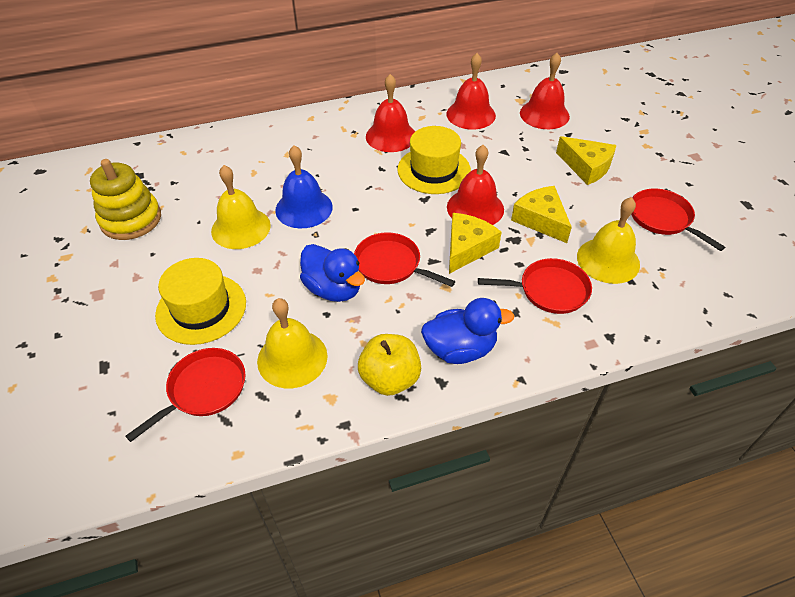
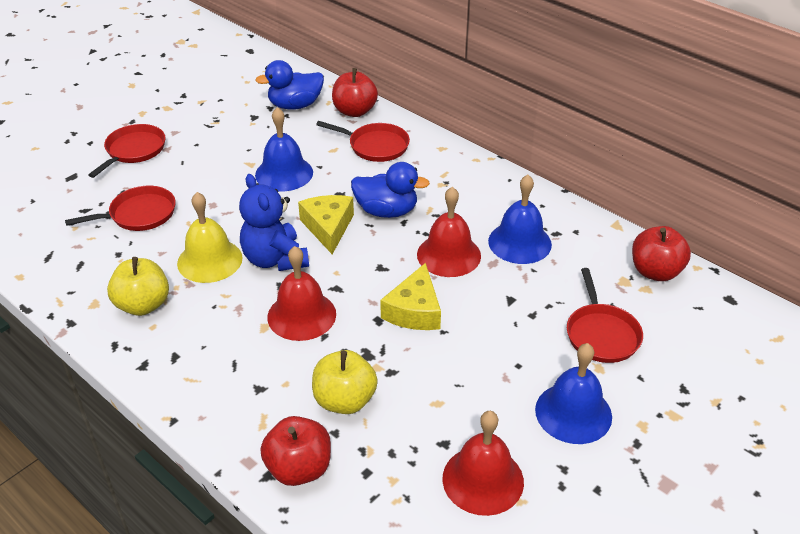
blue bell: [275,145,333,228] = 1 -> [255,107,313,191] [488,175,552,264] [535,343,612,444] = 3
blue teddy bear: none = 0 -> [239,174,309,271] = 1
red apple: none = 0 -> [260,416,331,486] [332,68,378,117] [632,226,691,281] = 3
red bell: [366,74,415,152] [446,53,496,130] [447,145,504,225] [520,53,570,129] = 4 -> [267,246,336,341] [417,187,481,277] [442,411,524,516] = 3
yellow apple: [358,334,421,396] = 1 -> [107,257,169,316] [312,350,378,414] = 2
yellow bell: [211,165,271,249] [257,298,328,388] [577,197,640,284] = 3 -> [177,192,243,283] = 1
yellow cheese: [449,213,502,274] [511,186,572,243] [556,136,616,185] = 3 -> [298,195,354,254] [380,263,441,330] = 2
yellow hat: [155,258,246,345] [398,126,471,194] = 2 -> none = 0
yellow stacking toy: [90,159,161,240] = 1 -> none = 0

